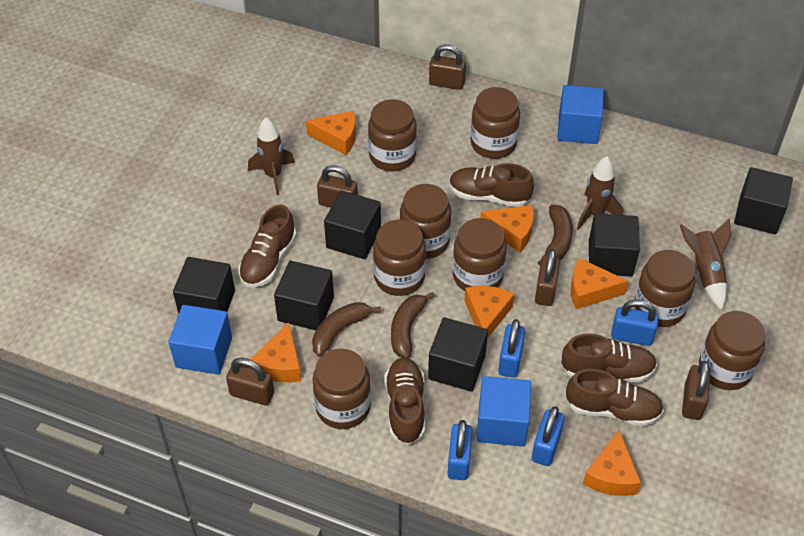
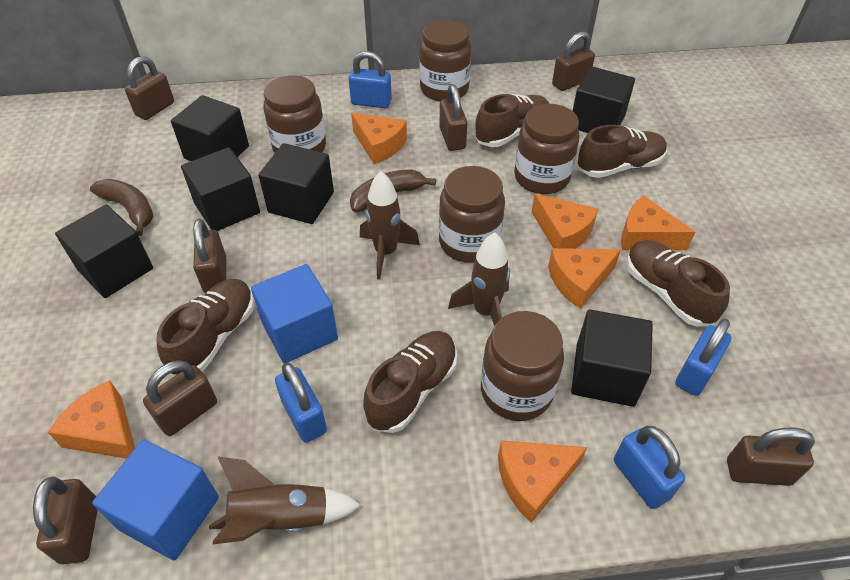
blue cube: [168,305,232,375] [477,376,531,447] [557,85,604,144] = 3 -> [92,440,219,561] [251,264,338,364] = 2
brown banana: [312,302,381,357] [391,292,435,358] [538,205,573,266] = 3 -> [90,179,153,236] [350,169,436,212] = 2
brown jar: [313,349,371,429] [368,99,417,171] [373,220,426,296] [400,184,451,259] [453,218,507,291] [471,87,520,159] [635,250,695,327] [699,311,766,390] = 8 -> [263,75,326,153] [419,20,471,101] [439,166,505,263] [481,311,564,421] [514,104,580,194] = 5
brown padlock: [226,358,274,406] [317,165,358,208] [429,45,466,90] [535,249,560,306] [682,361,711,420] = 5 -> [33,476,98,564] [125,56,174,120] [143,360,217,436] [193,219,226,293] [439,84,468,151] [552,31,595,91] [727,428,815,486] = 7

